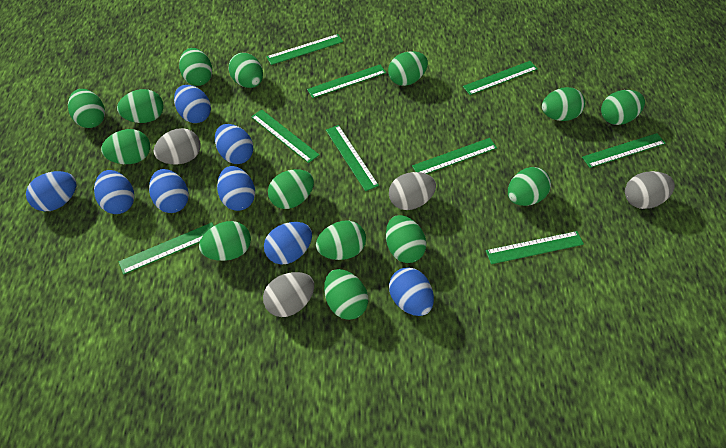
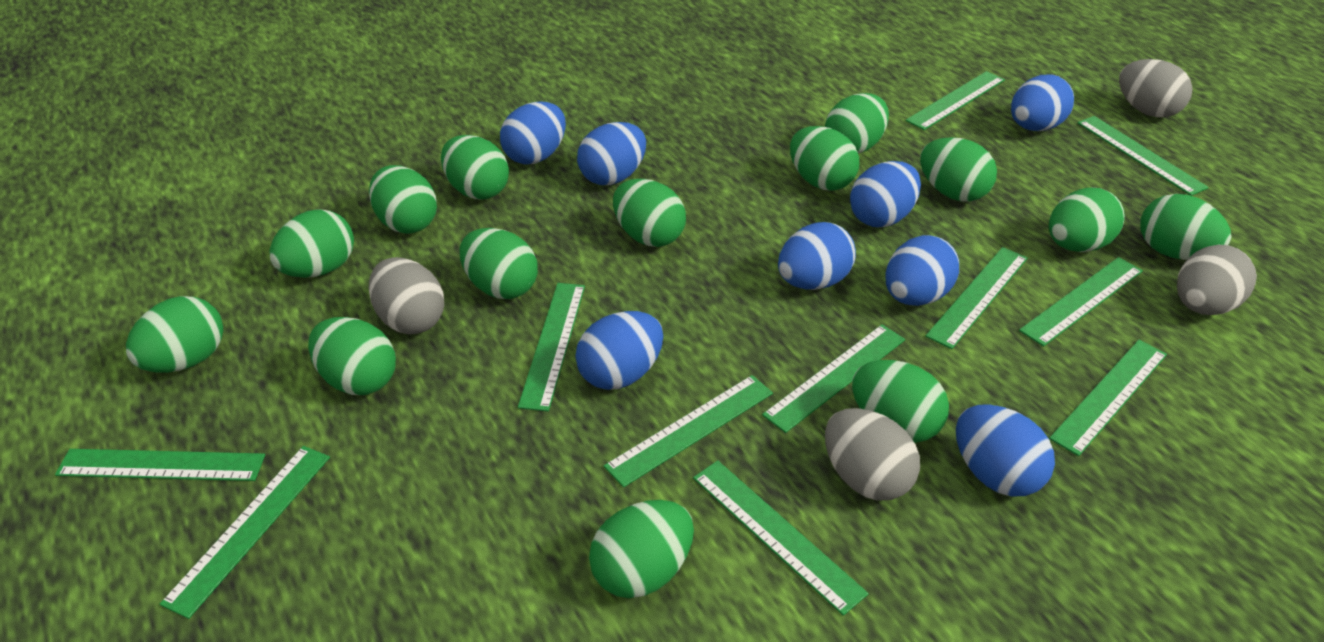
green ruler: [119,223,214,275] [251,110,319,163] [266,34,343,65] [307,65,386,98] [326,125,379,191] [412,138,497,174] [463,61,538,95] [486,231,584,264] [582,133,666,168] = 9 -> [55,449,265,481] [160,446,330,619] [518,283,585,411] [604,375,773,487] [693,460,869,616] [762,324,905,433] [906,71,1005,130] [925,247,1028,349] [1019,257,1143,347] [1049,340,1167,456] [1078,116,1209,196] = 11

